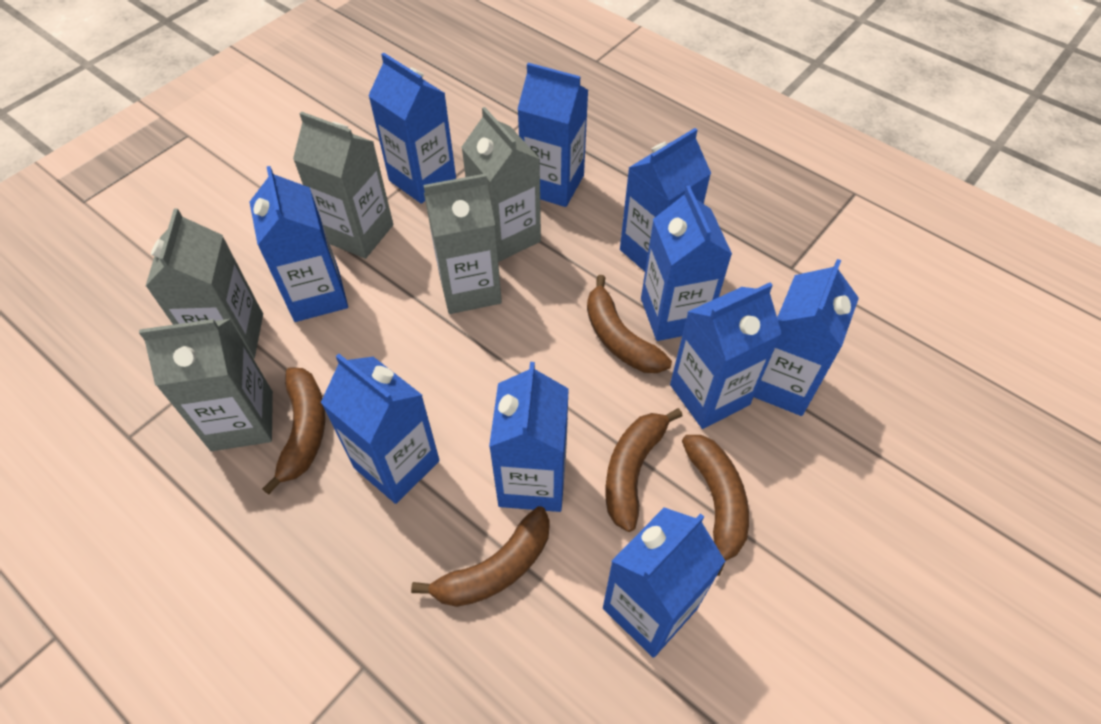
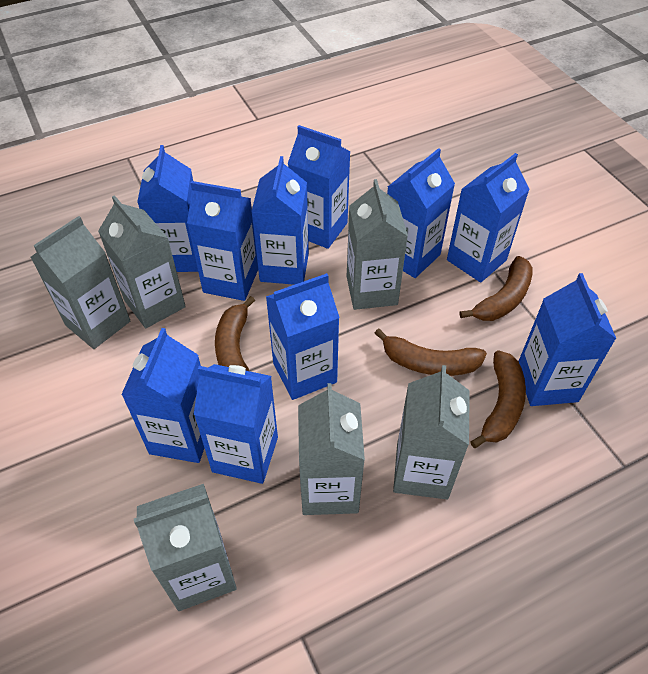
brown banana: [262,367,325,495] [411,506,550,607] [587,275,672,373] [605,408,683,532] [682,435,749,576] = 5 -> [215,296,255,371] [374,329,487,376] [460,256,533,321] [470,350,526,448] = 4
grey carton: [139,319,273,451] [145,208,263,359] [293,112,393,259] [423,174,502,314] [461,107,541,262] = 5 -> [31,216,130,349] [98,195,186,328] [134,484,237,611] [298,383,365,515] [347,179,408,310] [393,365,470,499] = 6

